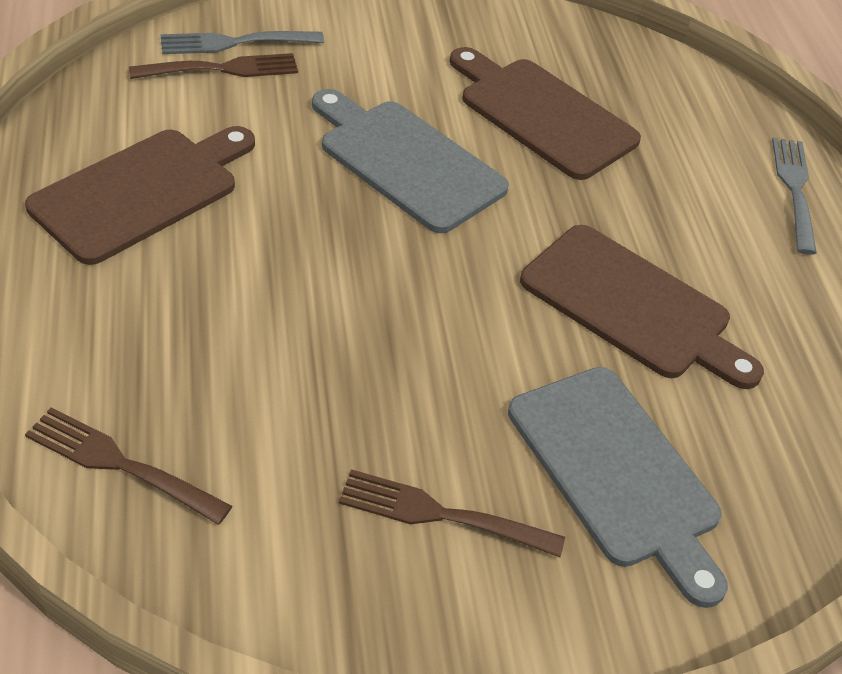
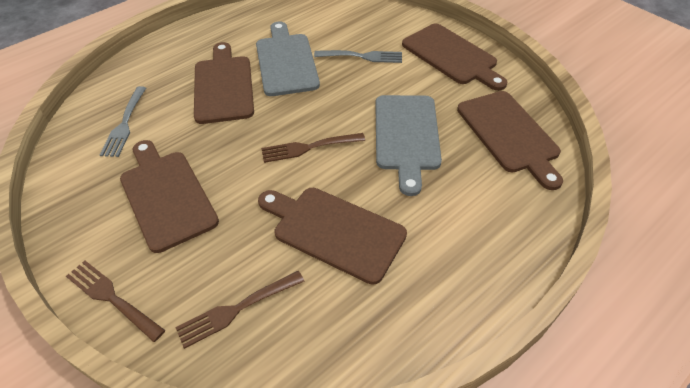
brown cutting board: [25,126,255,265] [450,47,641,180] [520,225,764,389] = 3 -> [120,140,219,253] [194,42,254,124] [258,188,407,285] [402,24,507,91] [457,91,563,190] = 5

